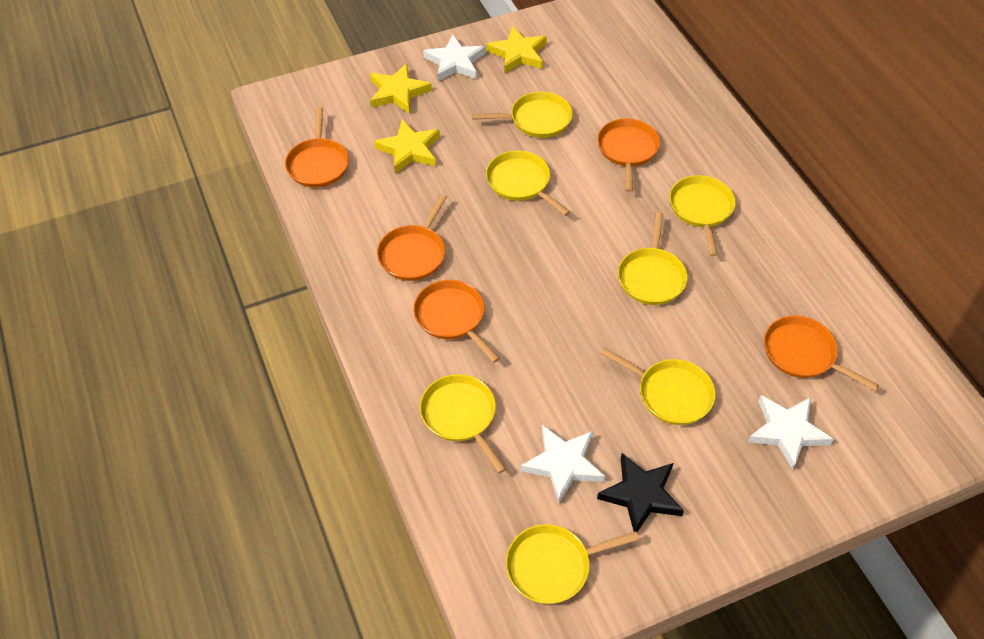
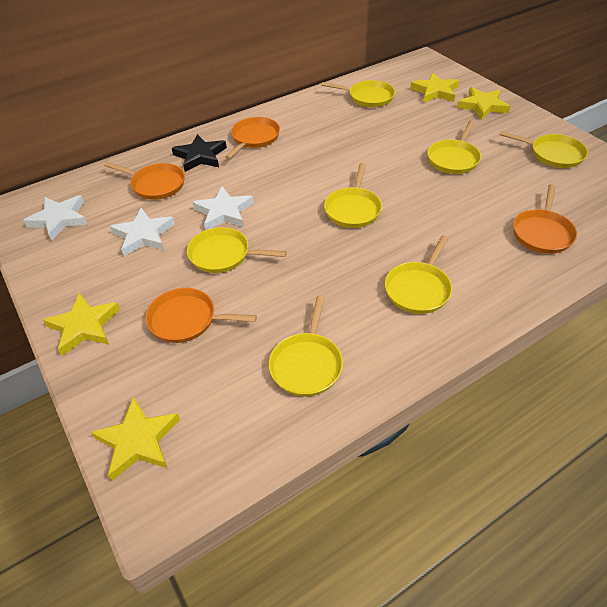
orange pan: [285,107,349,188] [377,194,447,281] [413,280,500,363] [597,118,660,192] [764,316,880,392] = 5 -> [104,162,185,200] [145,288,257,343] [225,117,280,159] [513,184,577,254] = 4
yellow star: [370,64,432,114] [374,119,440,174] [486,26,547,73] = 3 -> [43,293,120,356] [91,397,180,481] [410,73,459,102] [457,87,510,120] = 4

